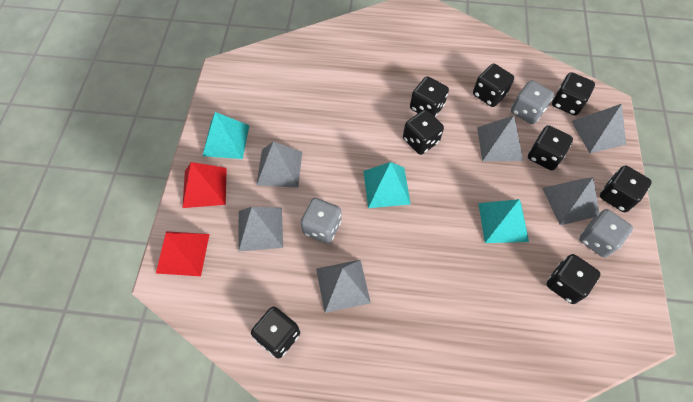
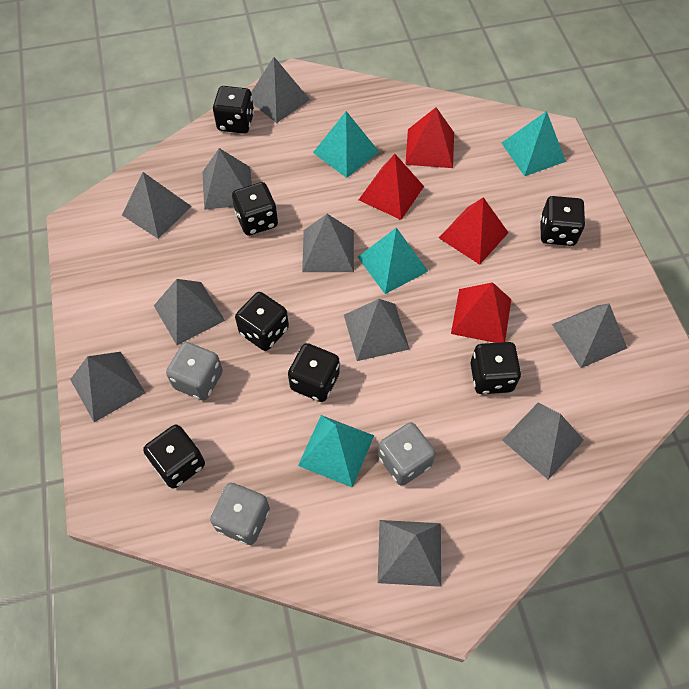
black dice: [251,307,300,358] [403,110,444,155] [410,76,449,117] [473,64,514,107] [528,125,573,171] [546,254,600,304] [552,72,595,115] [600,166,652,212] = 8 -> [143,424,205,489] [213,86,254,134] [232,182,278,236] [235,292,289,351] [288,343,340,402] [470,342,521,394] [540,196,585,246] = 7
grey pyramid: [238,207,283,252] [256,141,302,188] [316,260,371,313] [477,116,523,161] [542,177,599,225] [572,104,626,153] = 6 -> [70,352,145,422] [122,172,192,239] [154,279,225,345] [203,148,252,210] [251,57,310,123] [302,214,354,272] [344,299,410,361] [378,520,441,587] [502,403,584,480] [552,303,627,368] = 10
red pyramid: [156,231,210,276] [183,162,227,208] = 2 -> [359,154,424,220] [405,107,454,168] [439,197,509,265] [451,282,511,343] = 4
turquoise pyramid: [202,112,250,159] [363,162,411,208] [478,199,529,243] = 3 -> [298,415,374,488] [313,111,379,178] [358,227,428,294] [502,111,566,176] = 4

